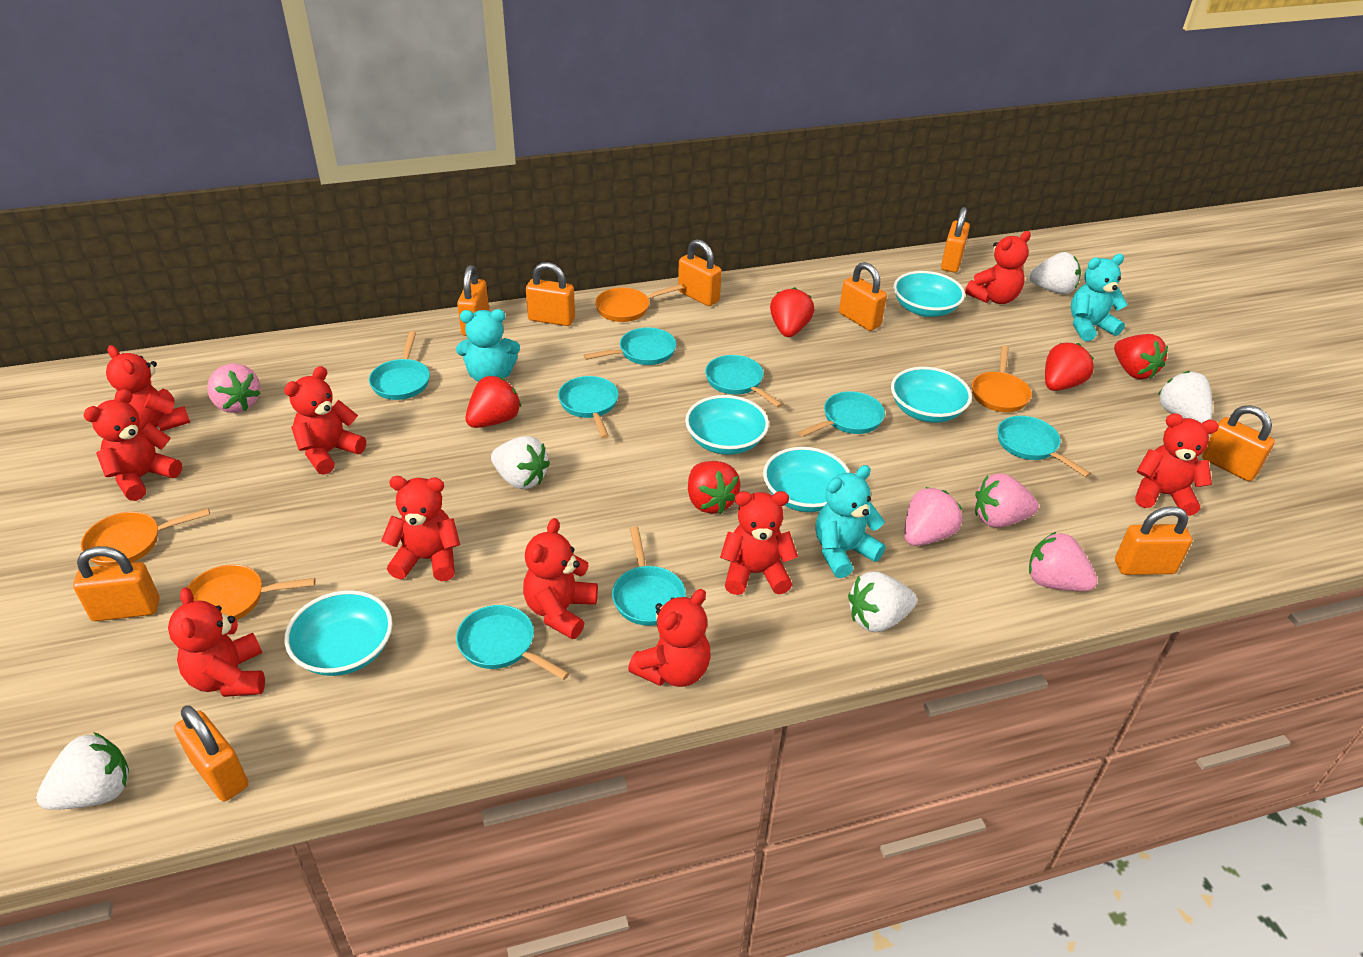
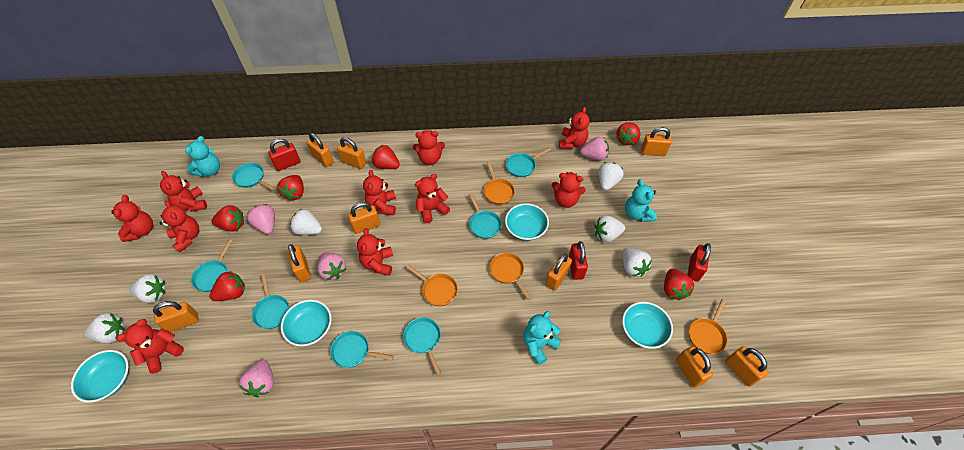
red padlock: none = 0 -> [268,138,301,171] [569,241,588,280] [688,243,711,282] = 3
red strawberry: [465,376,521,428] [688,461,741,514] [770,287,814,337] [1045,343,1094,391] [1114,334,1168,379] = 5 -> [210,271,245,301] [212,205,244,232] [277,175,304,201] [372,145,400,169] [616,122,640,145] [664,269,694,300] = 6
turquoise bowl: [285,590,393,676] [685,395,769,455] [763,447,850,512] [891,367,972,423] [894,271,965,317] = 5 -> [71,350,129,402] [281,300,331,346] [505,203,549,241] [622,302,673,349] = 4
turquoise pan: [369,331,430,400] [456,605,569,680] [558,376,619,439] [583,327,676,365] [612,526,686,626] [705,355,783,408] [798,391,885,437] [997,416,1091,477] = 8 -> [191,239,233,292] [232,163,275,190] [252,274,289,329] [330,331,394,368] [403,317,441,376] [469,193,502,239] [506,147,551,177] = 7
white strawberry: [36,732,129,810] [491,436,550,489] [848,572,917,632] [1029,252,1081,294] [1158,371,1212,423] = 5 -> [84,313,125,343] [129,274,165,303] [290,209,322,235] [594,215,625,242] [598,162,624,191] [622,248,652,277] = 6

